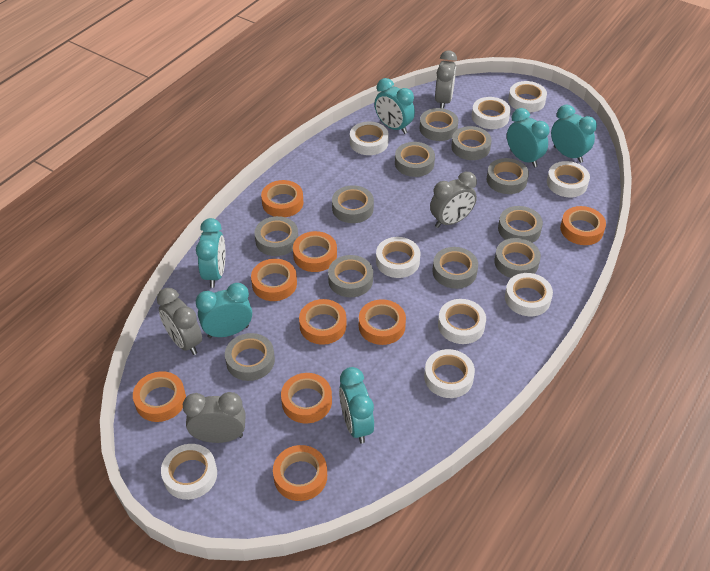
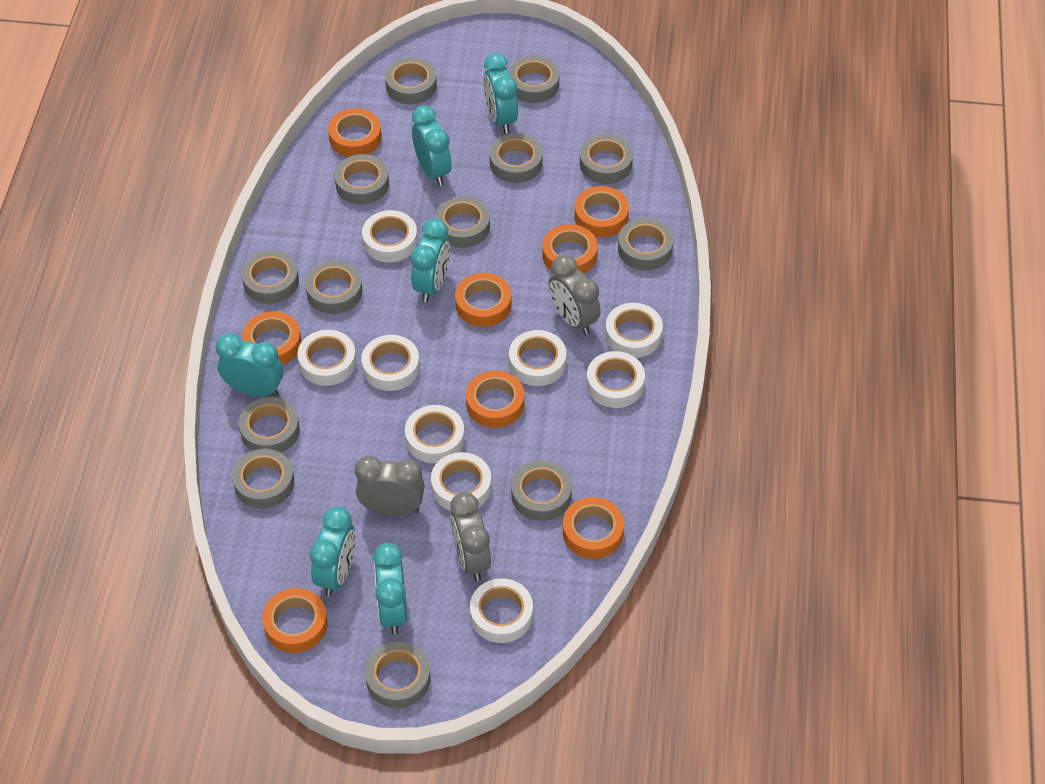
grey clock: [157,288,202,355] [183,392,246,443] [430,172,477,228] [435,50,457,109] = 4 -> [355,456,425,516] [450,492,491,581] [549,255,601,335] = 3
grey tape: [225,333,275,381] [255,216,298,256] [328,255,373,297] [332,185,374,223] [395,142,435,177] [419,108,458,141] [433,247,478,289] [451,126,492,160] [487,158,529,194] [495,238,541,278] [498,206,543,243] = 11 -> [232,449,294,509] [239,397,300,453] [242,250,299,304] [305,260,362,314] [335,154,389,205] [365,642,430,708] [385,57,437,104] [435,196,490,248] [490,133,543,183] [509,56,560,103] [511,460,572,521] [580,134,633,184] [618,218,674,270] = 13
orange tape: [133,371,186,422] [251,259,297,301] [261,180,304,217] [273,445,327,501] [281,373,332,423] [293,231,337,272] [299,299,346,345] [359,299,406,345] [560,206,606,245] = 9 -> [243,311,301,365] [262,588,328,653] [328,108,382,157] [455,273,512,327] [466,370,524,428] [542,224,598,274] [563,497,624,559] [575,186,629,237] = 8

